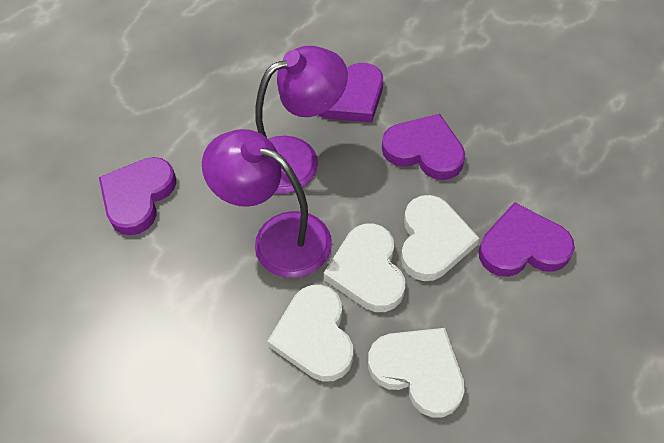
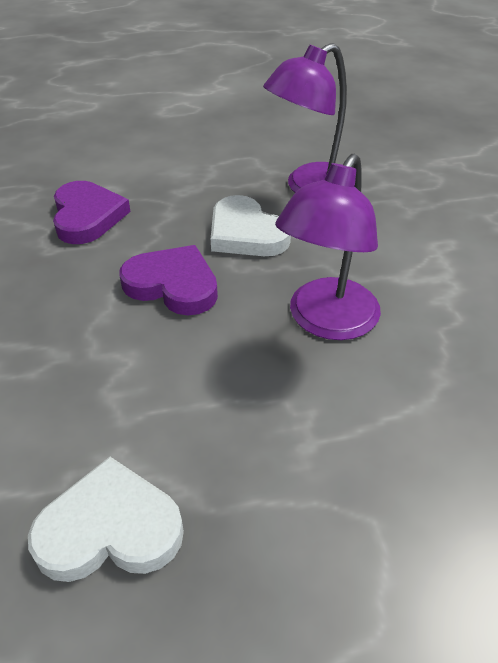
purple heart: [99,157,177,235] [318,63,383,123] [382,114,465,180] [479,202,575,277] = 4 -> [53,181,131,244] [119,245,218,315] = 2
white heart: [267,285,353,382] [324,223,405,312] [368,328,465,417] [401,195,479,281] = 4 -> [28,457,184,582] [211,195,291,256] = 2

